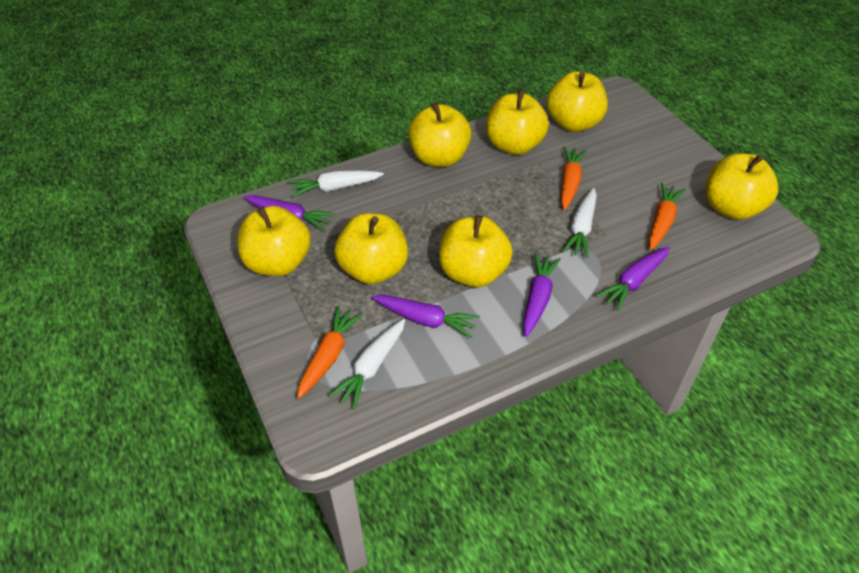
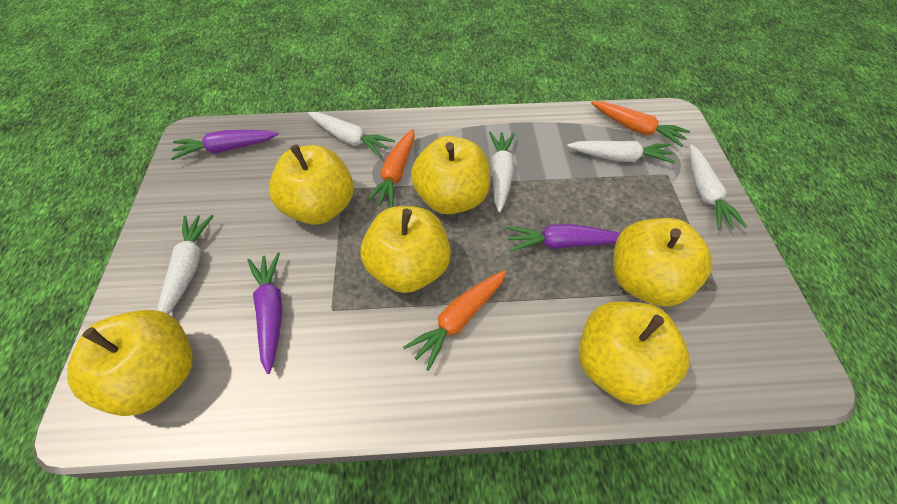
purple carrot: [243,195,335,231] [372,295,480,338] [523,253,561,337] [596,247,670,311] = 4 -> [171,130,279,160] [247,252,282,374] [507,224,621,252] = 3
white carrot: [288,170,384,198] [329,319,405,409] [562,188,597,258] = 3 -> [157,215,214,314] [308,112,395,157] [489,132,515,212] [567,141,675,164] [689,144,747,229] = 5
yellow apple: [237,206,311,276] [334,213,408,284] [408,102,472,167] [439,215,513,287] [486,89,549,155] [547,71,608,132] [706,153,779,220] = 7 -> [67,310,193,416] [269,145,354,225] [361,206,451,293] [411,136,490,214] [579,301,689,405] [614,218,712,307] = 6

